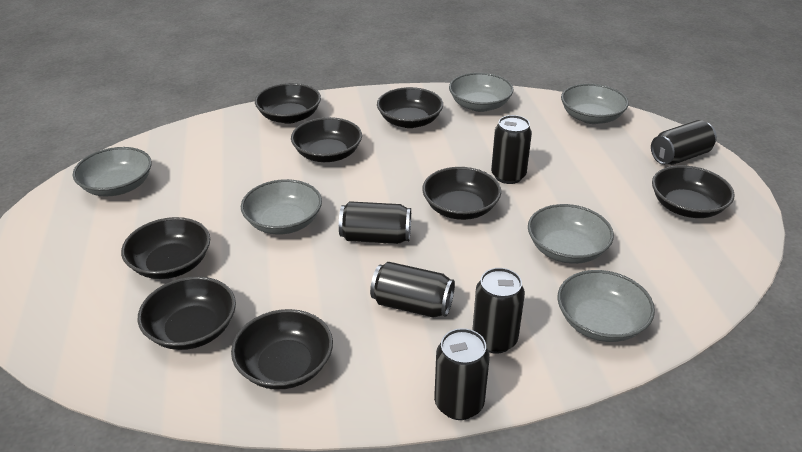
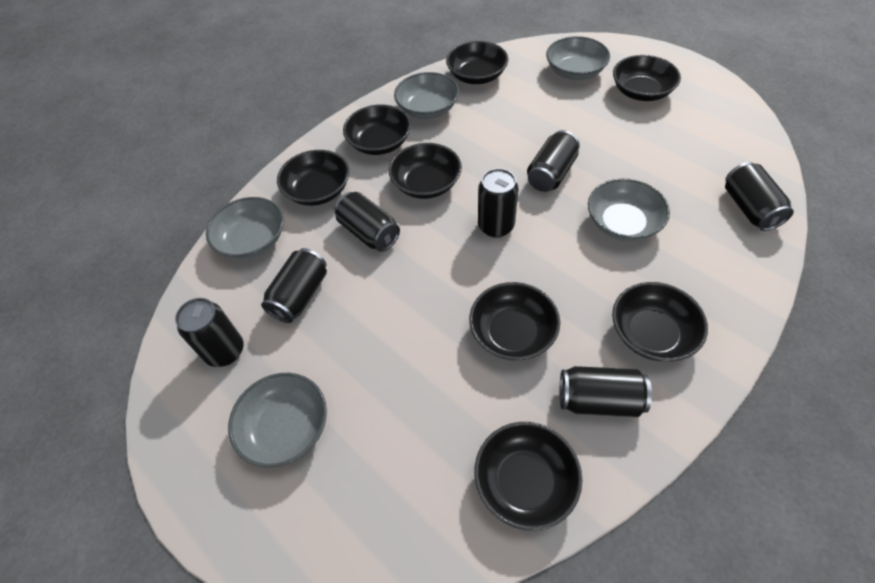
black can: [339,201,411,244] [370,262,455,318] [434,328,490,420] [472,268,525,354] [491,115,532,184] [651,120,717,165] = 6 -> [175,298,244,367] [261,248,327,323] [334,192,400,252] [478,168,518,238] [527,130,580,192] [559,366,652,417] [725,162,794,231] = 7
grey bowl: [73,147,152,196] [241,179,322,235] [449,73,514,112] [528,204,614,264] [557,270,655,342] [561,84,629,124] = 6 -> [206,197,284,259] [228,373,327,468] [394,72,459,119] [546,36,610,80] [588,179,670,241] = 5

